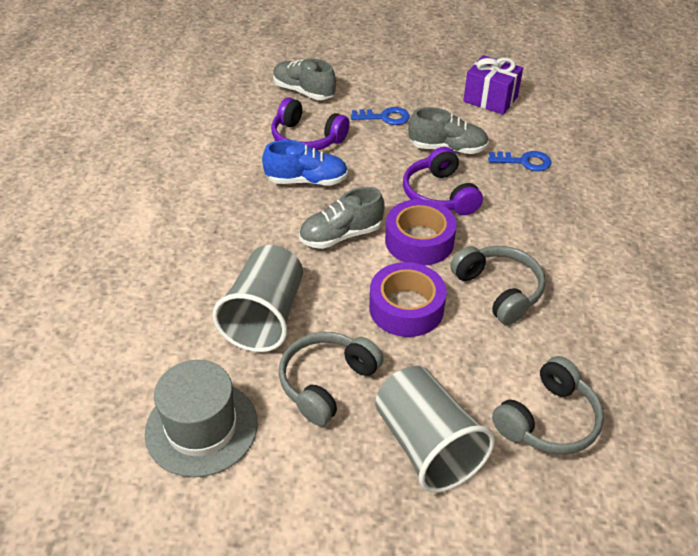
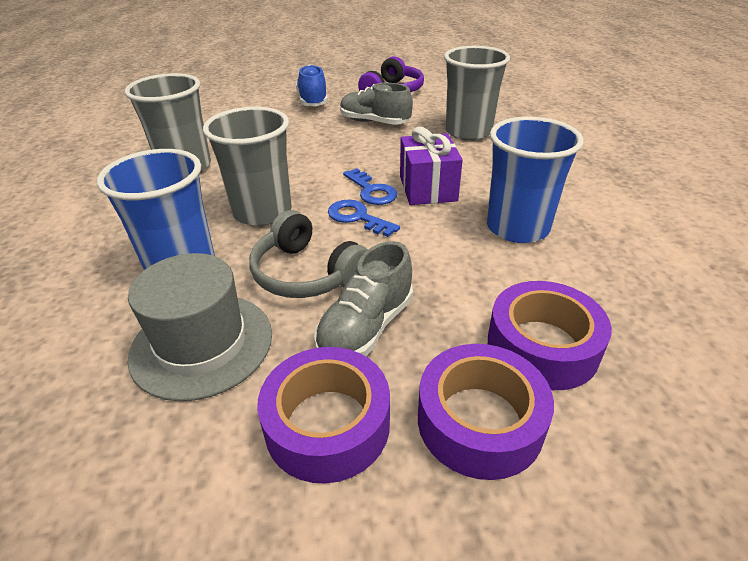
blue cup: none = 0 -> [97,149,215,270] [487,117,584,243] = 2
grey cup: [212,245,303,352] [375,366,495,493] = 2 -> [125,73,211,171] [203,107,292,226] [444,46,510,141] = 3
grey headphones: [279,332,384,426] [450,246,545,325] [492,356,604,455] = 3 -> [249,210,368,298] = 1
grey shoe: [273,58,336,100] [299,187,385,249] [408,107,489,154] = 3 -> [314,241,413,356] [340,83,413,125] = 2
purple headphones: [271,97,350,150] [403,147,483,215] = 2 -> [358,56,424,92] = 1
purple tape: [369,262,447,337] [385,199,457,266] = 2 -> [257,347,390,484] [418,344,554,480] [488,281,612,390] = 3

